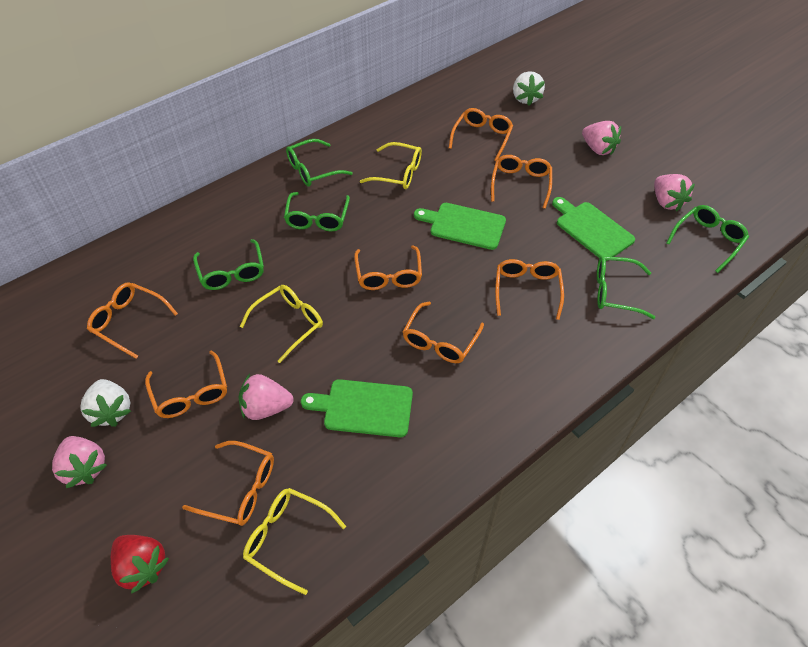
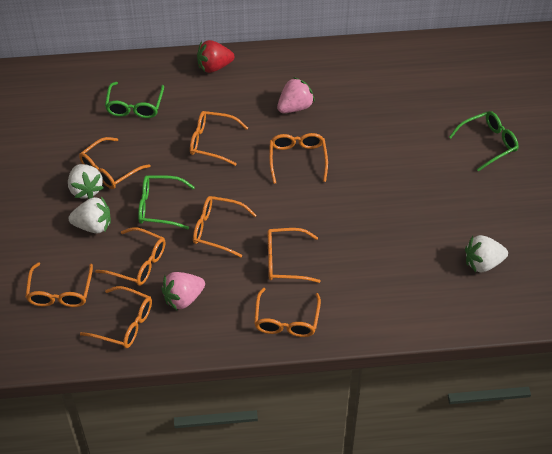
green cutting board: [301,379,413,437] [414,203,506,250] [552,197,635,261] = 3 -> none = 0
green glasses: [193,239,264,290] [284,192,350,231] [286,139,353,187] [597,256,655,319] [666,205,749,273] = 5 -> [105,82,164,118] [138,175,195,229] [449,111,519,171] = 3
orange glasses: [87,282,178,359] [145,350,227,418] [182,441,274,526] [354,245,422,290] [403,302,484,363] [449,108,513,161] [491,155,552,209] [495,259,564,320] = 8 -> [25,262,93,307] [79,137,150,189] [80,286,152,348] [95,227,165,286] [190,111,248,166] [193,196,256,257] [254,288,321,337] [268,228,321,283] [269,133,328,184] = 9
pink strawberry: [52,436,107,488] [239,374,294,420] [582,121,621,155] [654,174,695,212] = 4 -> [161,272,205,310] [277,77,315,113] = 2
white strawberry: [80,379,131,427] [513,71,545,106] = 2 -> [68,164,104,199] [69,197,111,233] [465,235,508,272] = 3
yellow glasses: [240,285,323,363] [243,488,346,595] [360,142,422,189] = 3 -> none = 0

